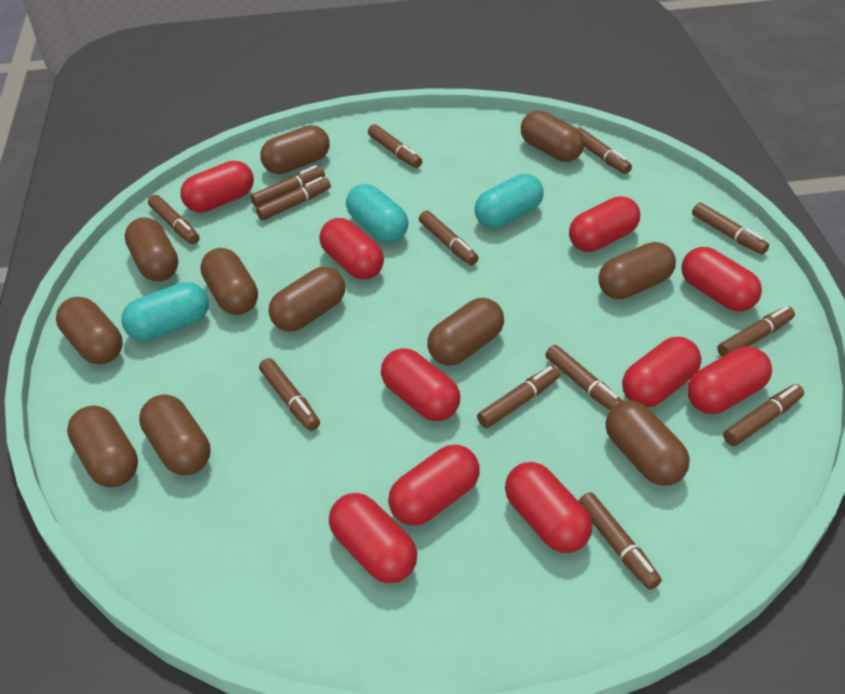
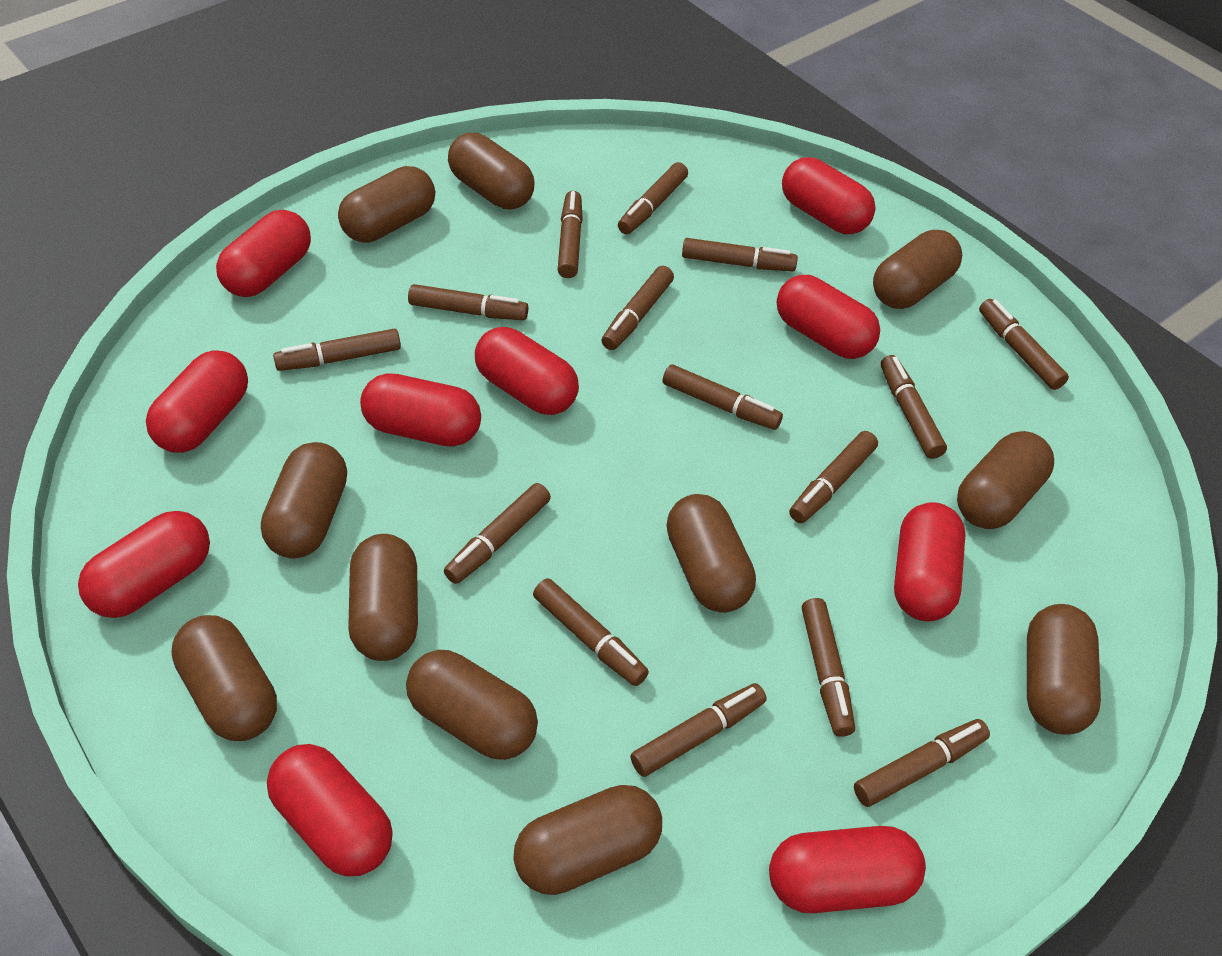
brown marker: [148,195,200,244] [251,165,325,207] [256,177,331,220] [259,358,320,431] [368,124,422,168] [419,211,478,265] [477,365,560,428] [545,345,622,410] [577,127,632,174] [579,492,662,590] [692,202,769,255] [717,306,795,357] [723,384,804,446] = 13 -> [273,329,401,371] [408,284,528,320] [444,483,551,584] [533,578,649,686] [558,191,583,278] [601,266,674,350] [618,162,688,234] [630,683,767,777] [663,364,783,430] [682,238,798,271] [789,431,878,523] [802,598,855,737] [854,719,990,807] [881,355,947,459] [979,299,1069,390] = 15
turquoise capsule: [121,282,209,341] [346,184,408,243] [475,174,544,228] = 3 -> none = 0

